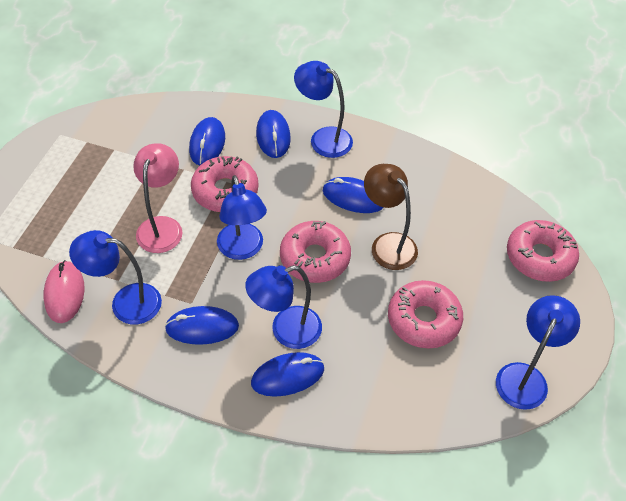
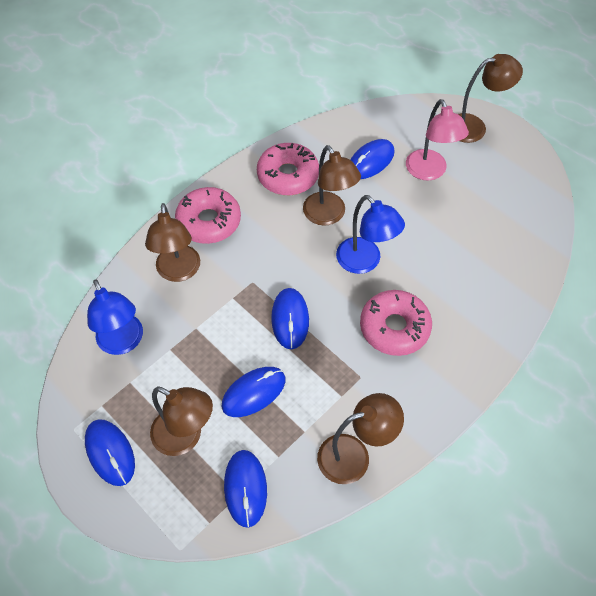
blue lamp: [69,230,162,324] [217,175,267,260] [245,265,322,349] [294,61,353,158] [496,295,580,410] = 5 -> [87,279,143,355] [336,195,405,274] = 2
brown lamp: [364,164,418,270] = 1 -> [145,203,200,282] [150,387,213,456] [303,145,361,226] [317,393,404,484] [458,54,523,143] = 5
pink donut: [191,156,258,212] [280,221,351,283] [388,280,463,349] [507,220,579,282] = 4 -> [175,187,241,244] [257,143,319,195] [360,290,432,356] = 3
pink mouse: [43,260,84,323] = 1 -> none = 0

